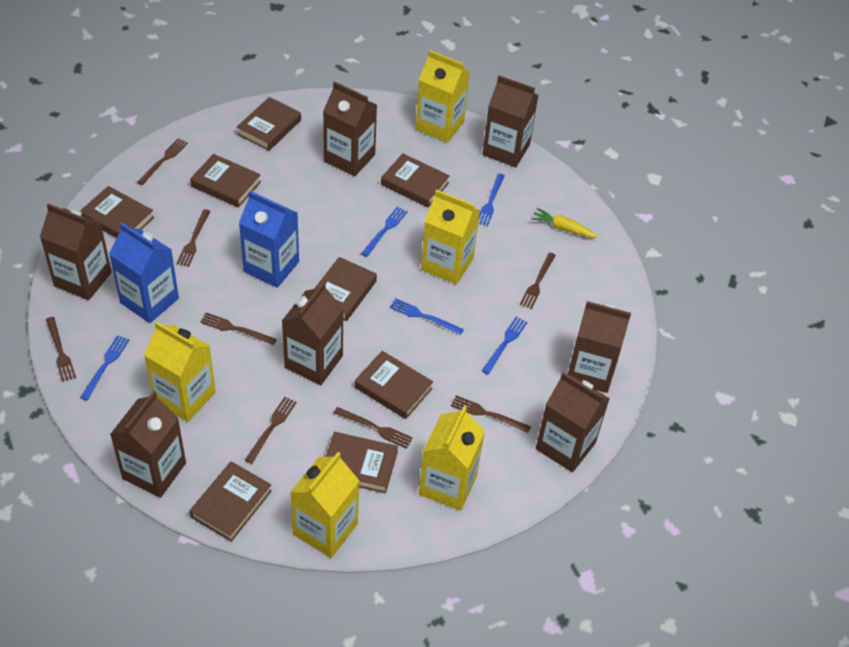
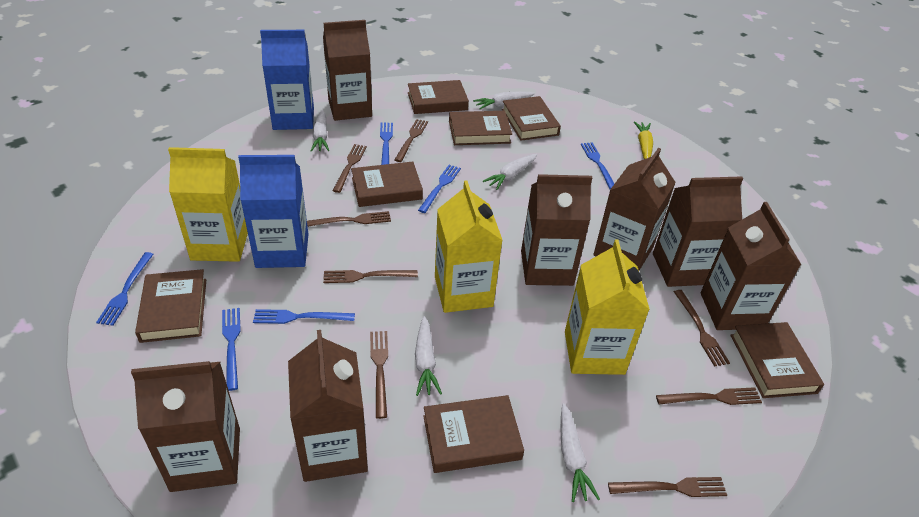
blue fork: [80,335,129,400] [361,207,408,257] [389,298,464,335] [479,173,505,226] [482,317,528,374] = 5 -> [96,252,154,326] [222,308,241,391] [253,309,355,324] [380,123,393,165] [418,165,461,213] [581,142,614,189] = 6
brown book: [80,186,154,238] [190,154,261,208] [190,461,272,542] [237,97,301,151] [314,257,377,321] [326,432,398,493] [355,351,433,419] [381,153,450,208] = 8 -> [135,269,206,343] [351,162,423,207] [408,80,469,114] [423,395,524,473] [449,111,512,145] [502,96,561,141] [730,322,824,398] = 7
white carrot: none = 0 -> [311,110,329,152] [415,316,442,396] [473,92,535,109] [483,154,537,190] [560,403,600,502] = 5
yellow carton: [144,321,216,422] [290,452,359,558] [416,50,470,143] [419,406,485,511] [421,190,480,285] = 5 -> [168,147,248,262] [435,180,503,313] [565,239,650,375] = 3

